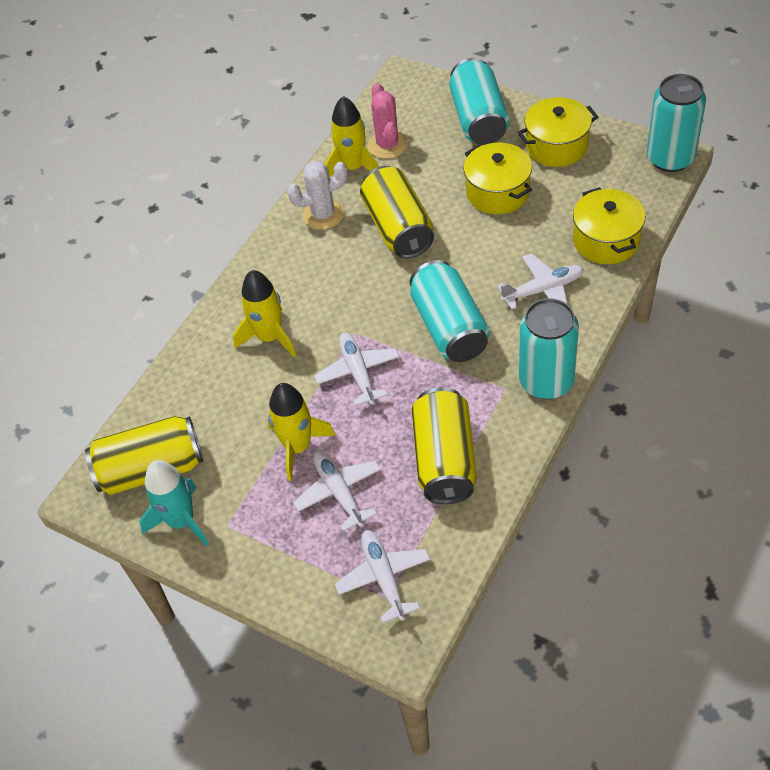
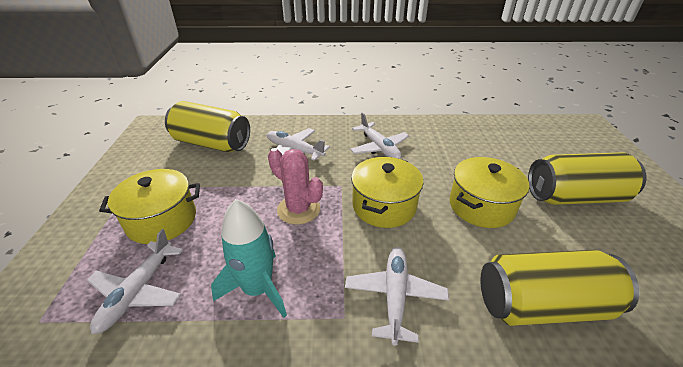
turquoise can: [410,260,490,362] [449,58,509,145] [519,298,579,399] [647,74,706,172] = 4 -> none = 0
white cactus: [287,161,348,230] = 1 -> none = 0
yellow rocket: [233,270,296,357] [268,383,336,481] [325,96,379,177] = 3 -> none = 0

